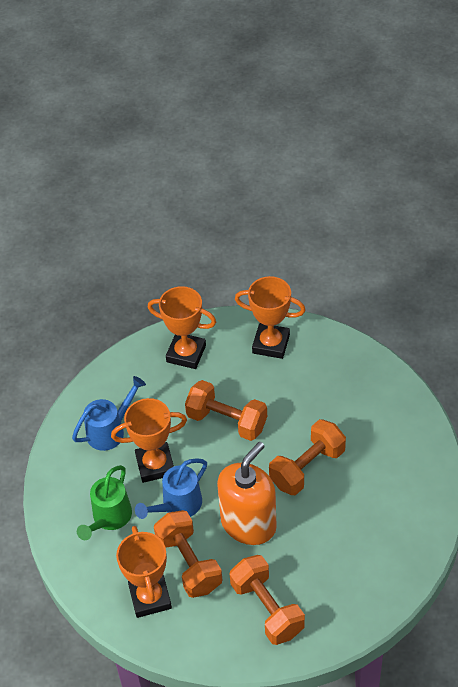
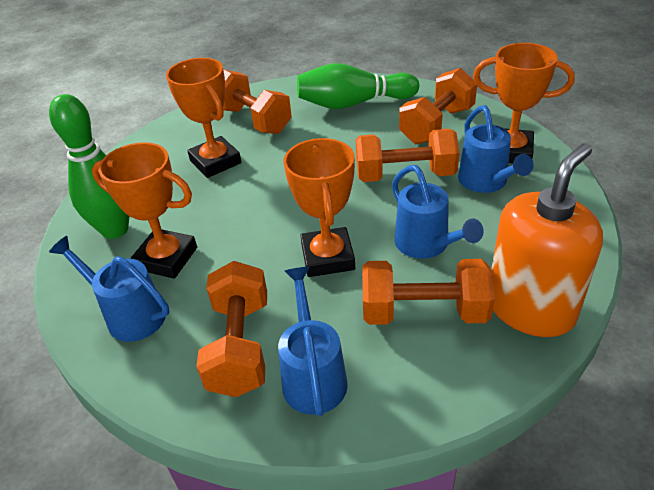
blue watering can: [72,376,146,451] [135,459,207,519] = 2 -> [49,236,169,342] [278,267,348,416] [392,165,484,259] [458,105,534,193] = 4
green bowling pin: none = 0 -> [49,94,130,239] [297,63,419,109] = 2
green watering can: [77,465,132,540] = 1 -> none = 0
orange dumbbell: [154,510,222,598] [185,380,267,441] [230,555,305,645] [269,419,346,495] = 4 -> [196,261,267,397] [223,70,292,134] [356,129,459,182] [362,259,495,325] [399,68,477,144] = 5

